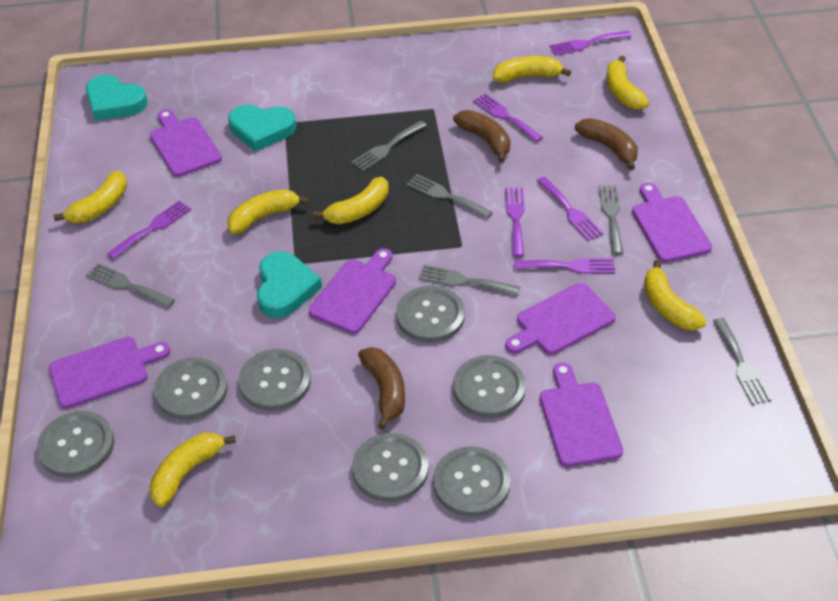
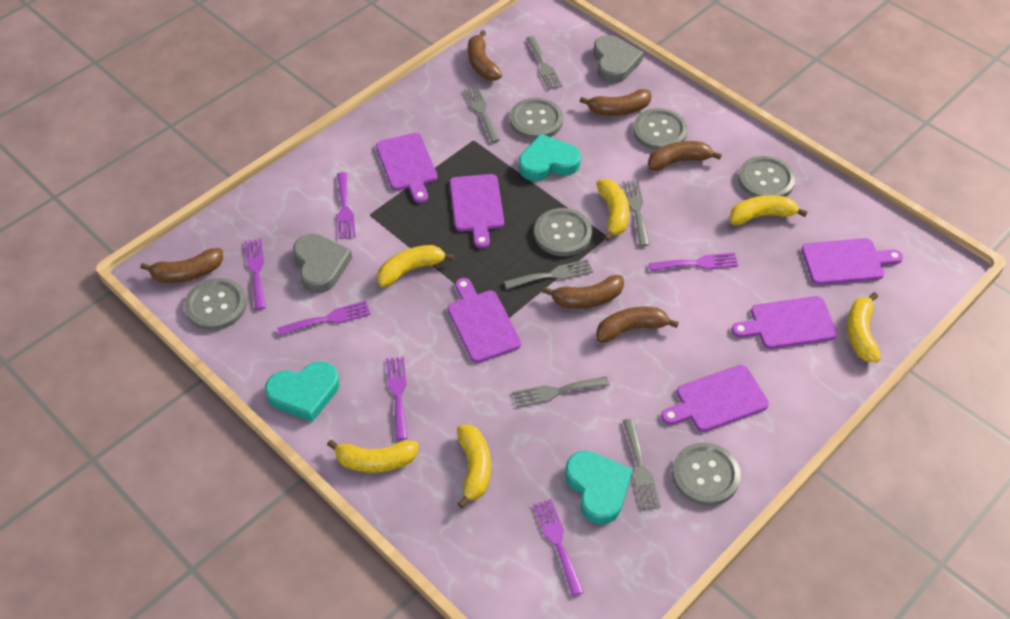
brown banana: [358,347,405,430] [453,110,510,162] [575,118,638,170] = 3 -> [140,248,223,283] [468,30,502,81] [543,275,624,309] [580,89,652,116] [596,307,679,343] [648,141,722,171] = 6
grey button: [37,411,114,478] [154,357,228,420] [238,349,311,411] [352,433,429,502] [396,285,465,343] [433,446,511,517] [453,355,526,418] = 7 -> [184,278,247,330] [510,98,563,140] [534,208,592,256] [633,108,688,150] [672,442,741,506] [738,156,795,197] = 6
grey heart: none = 0 -> [293,234,352,293] [593,35,644,83] = 2
yellow banana: [54,171,127,223] [149,433,236,507] [227,189,309,234] [313,177,389,224] [493,56,571,83] [606,55,649,110] [644,260,706,330] = 7 -> [327,439,419,472] [377,245,454,287] [457,425,491,508] [596,179,629,241] [729,195,807,225] [847,292,881,362] = 6

